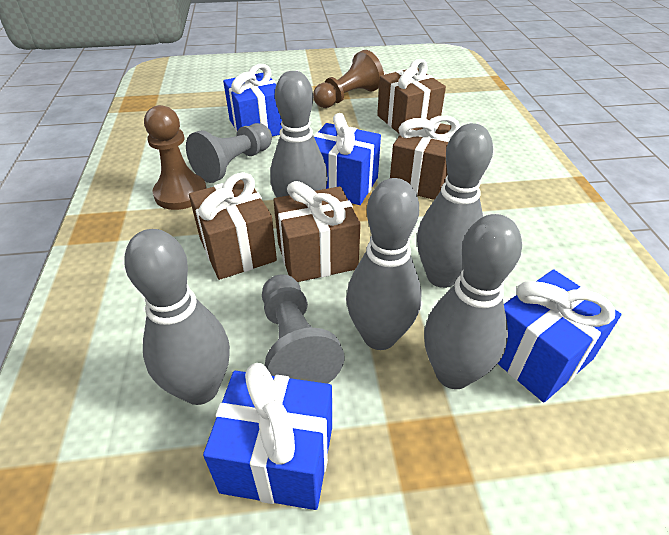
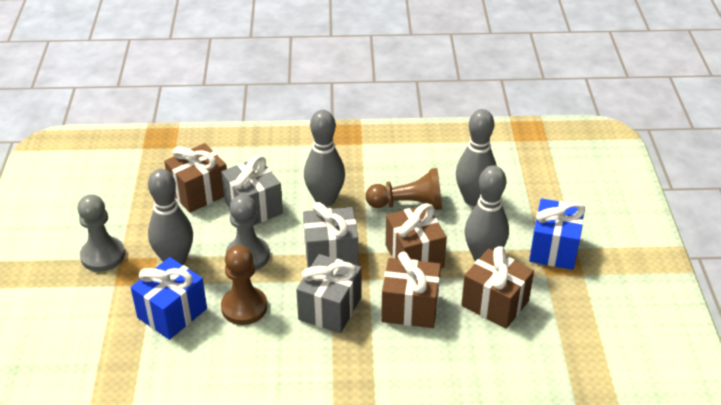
blue gift: [203,363,332,510] [223,64,282,137] [314,113,381,205] [498,269,621,402] = 4 -> [131,257,207,340] [529,198,585,270] = 2
grey bowling pin: [124,229,230,405] [270,71,328,198] [346,178,422,350] [417,123,493,288] [424,214,522,389] = 5 -> [148,169,193,265] [304,110,345,207] [456,109,497,206] [464,165,509,261] = 4
grey gift: none = 0 -> [221,155,283,225] [296,254,361,333] [303,202,358,268] = 3

